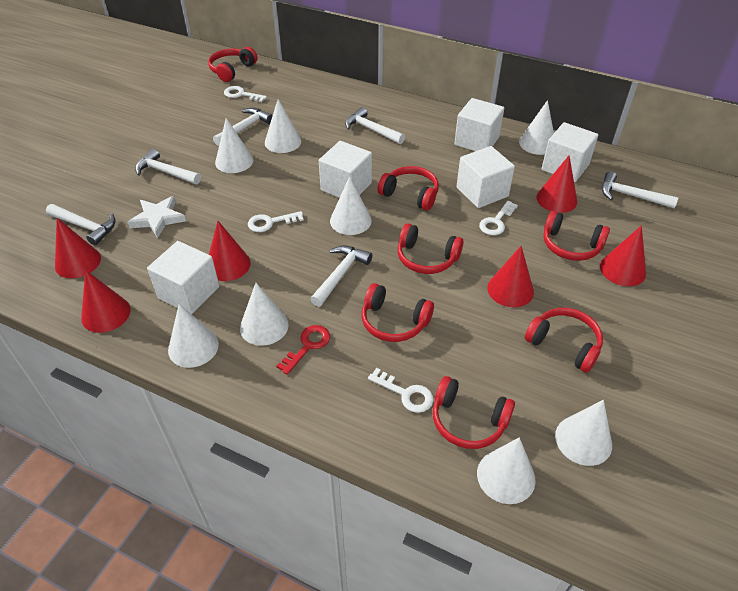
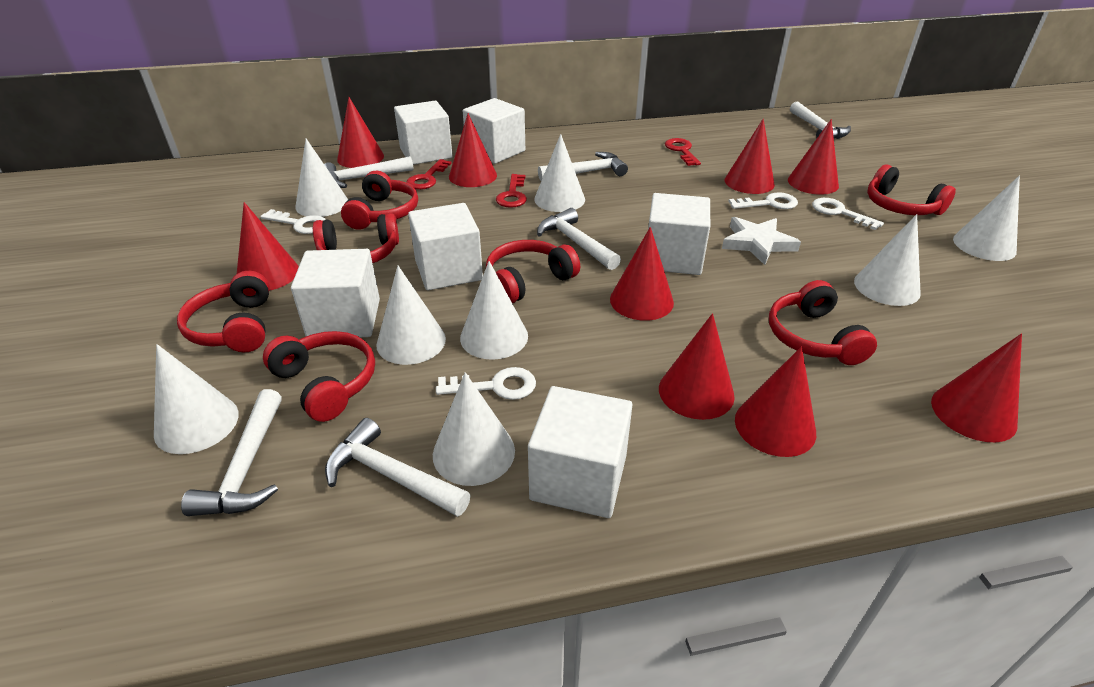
red cone: [55,218,101,278] [81,270,131,333] [209,221,251,281] [487,246,534,307] [536,156,577,213] [600,225,646,286] = 6 -> [237,202,299,291] [337,97,384,168] [449,113,497,187] [610,227,674,321] [659,313,735,420] [725,119,775,194] [735,346,816,457] [788,119,839,195] [931,334,1022,442] = 9
red key: [276,325,330,375] = 1 -> [406,159,452,190] [496,174,527,208] [665,138,701,166] = 3
white cube: [147,241,219,314] [319,141,372,198] [454,98,504,151] [456,146,515,208] [542,122,598,182] = 5 -> [291,249,380,337] [394,101,453,165] [408,203,483,290] [463,98,525,164] [528,386,632,518] [648,193,710,275] = 6

